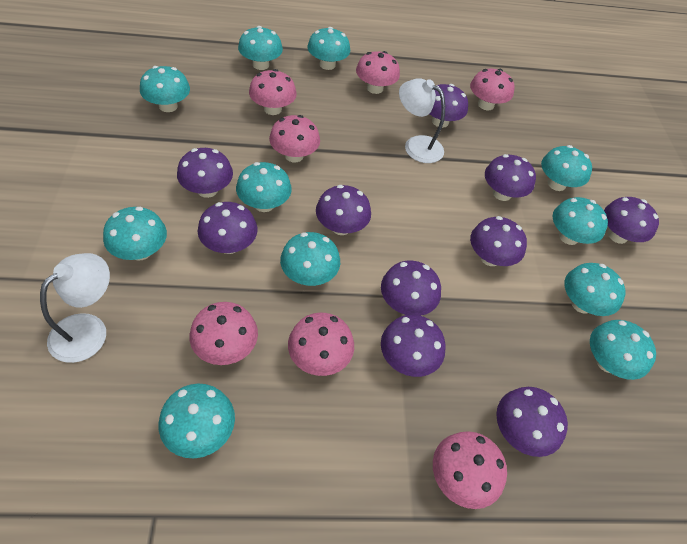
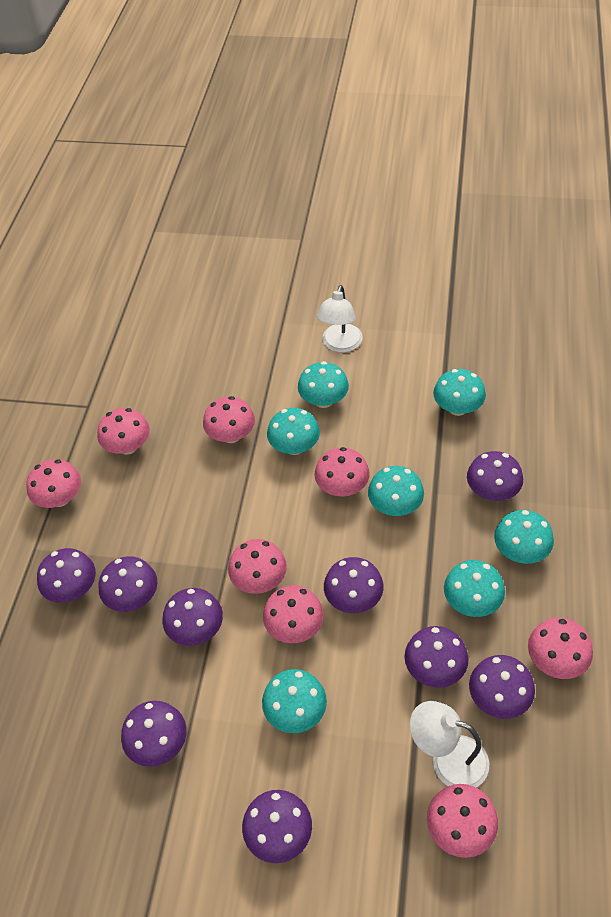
pink mushroom: [190,302,258,365] [249,69,297,115] [269,115,320,162] [288,313,354,376] [356,51,400,94] [433,431,507,509] [470,69,515,110] = 7 -> [26,459,81,508] [97,408,150,455] [203,396,255,443] [228,539,287,594] [263,585,324,643] [315,447,370,496] [427,784,498,858] [528,618,593,679] = 8
purple mushroom: [177,148,233,198] [198,202,258,254] [316,185,371,235] [381,261,441,316] [381,315,446,377] [430,84,468,128] [470,216,527,266] [485,154,536,201] [496,387,568,457] [604,197,659,244] = 10 -> [37,548,96,603] [99,556,157,612] [121,701,187,767] [162,588,223,646] [242,790,312,863] [324,557,384,613] [404,626,468,688] [467,451,523,501] [469,655,535,719] = 9
turquoise mushroom: [103,207,167,261] [140,66,190,112] [159,384,235,458] [236,162,292,212] [238,26,283,70] [280,232,340,286] [307,27,350,70] [541,145,592,191] [553,197,608,245] [564,263,626,316] [590,320,656,380] = 11 -> [262,669,327,733] [267,408,320,455] [298,361,349,408] [368,466,424,516] [433,369,486,416] [444,560,505,617] [494,510,554,564] = 7

